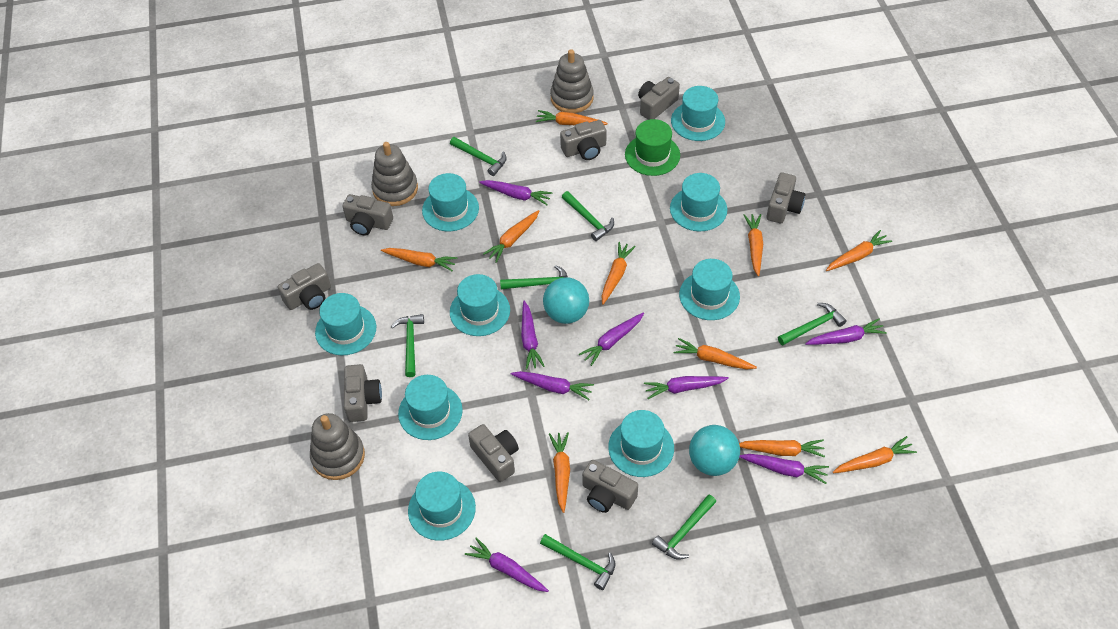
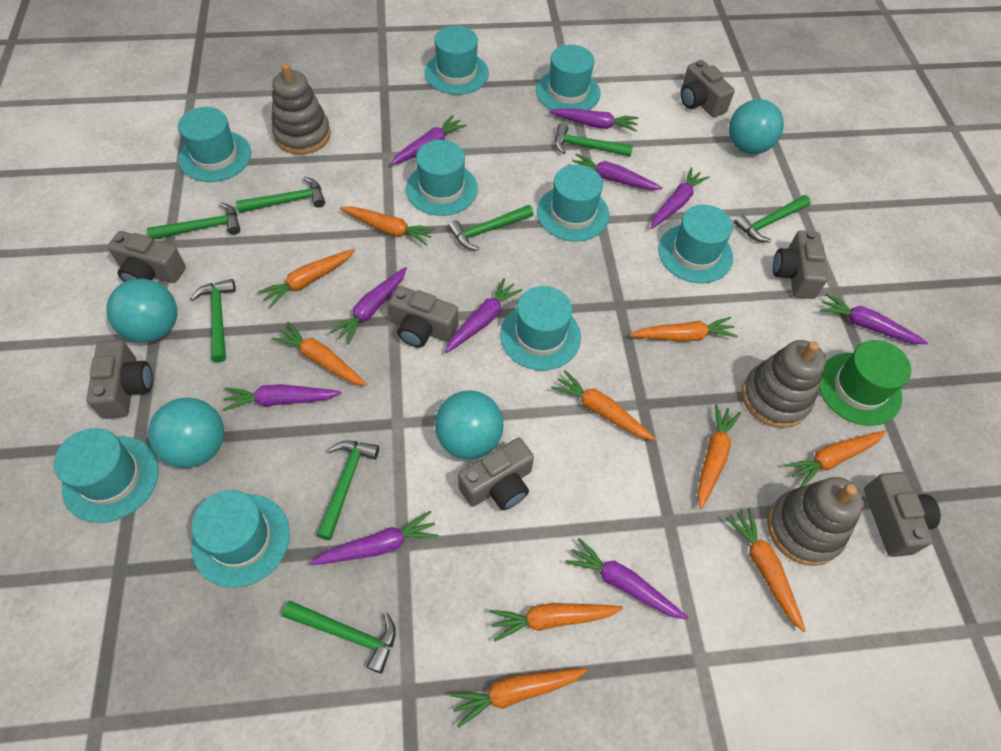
green hammer: [391,314,424,377] [450,137,507,176] [500,265,568,289] [540,534,615,590] [562,191,614,241] [652,494,716,560] [778,303,847,345] = 7 -> [147,202,240,240] [190,279,236,363] [236,177,325,213] [282,601,396,674] [316,441,379,540] [448,205,534,250] [555,123,633,157] [734,195,811,242] = 8
grey camera: [278,263,331,310] [342,194,393,235] [344,364,382,422] [468,424,519,482] [560,120,607,160] [582,460,638,513] [638,77,680,120] [767,172,805,223] = 8 -> [86,340,153,419] [108,231,186,283] [389,286,458,348] [458,438,534,510] [680,60,735,117] [773,230,828,299] [864,472,941,557] = 7
purple carrot: [465,538,549,592] [479,180,553,205] [511,371,594,400] [521,301,545,370] [578,312,644,366] [644,376,729,399] [740,454,829,484] [805,318,887,345] = 8 -> [222,384,342,411] [310,511,439,565] [329,267,407,345] [390,115,467,165] [445,278,523,353] [549,108,638,132] [565,538,688,620] [573,154,663,190] [651,167,710,229] [820,293,928,344] = 10
turquoise ball: [543,277,589,324] [689,425,740,476] = 2 -> [106,279,177,343] [148,398,224,468] [435,390,504,459] [729,99,784,154] = 4

